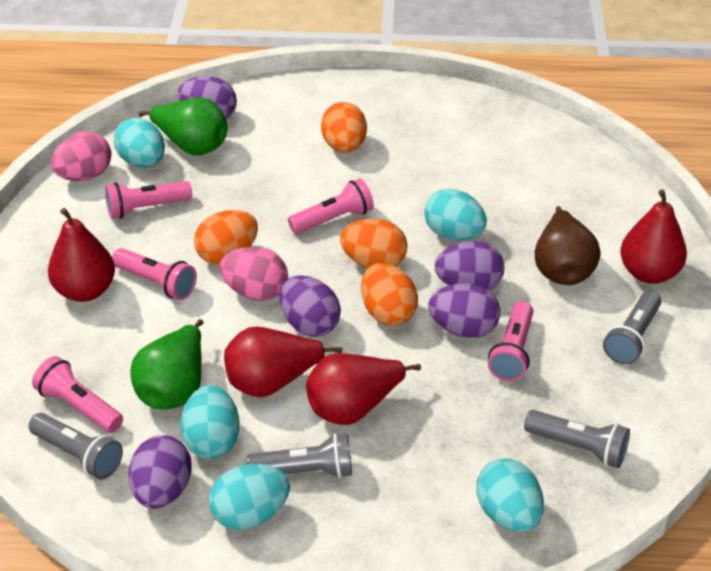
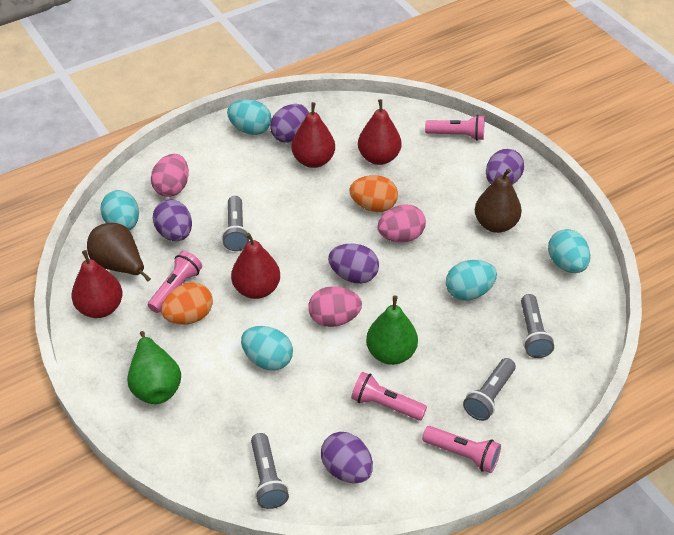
brown pear: [535,206,601,285] = 1 -> [87,223,151,282] [475,168,522,233] = 2
orange egg: [194,210,258,265] [321,102,367,153] [340,218,408,268] [361,263,418,325] = 4 -> [161,282,213,324] [350,175,398,212] = 2
pink egg: [51,131,111,181] [219,247,288,301] = 2 -> [151,154,189,197] [308,286,362,327] [377,204,426,242] = 3
pink flashlight: [32,356,123,433] [105,181,192,219] [112,248,197,300] [288,178,374,234] [488,301,533,381] = 5 -> [148,251,202,313] [351,372,427,421] [422,426,501,473] [425,115,485,141] = 4

